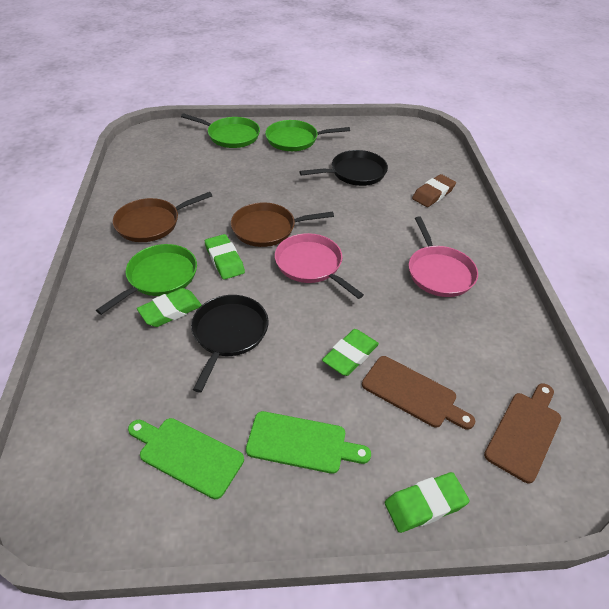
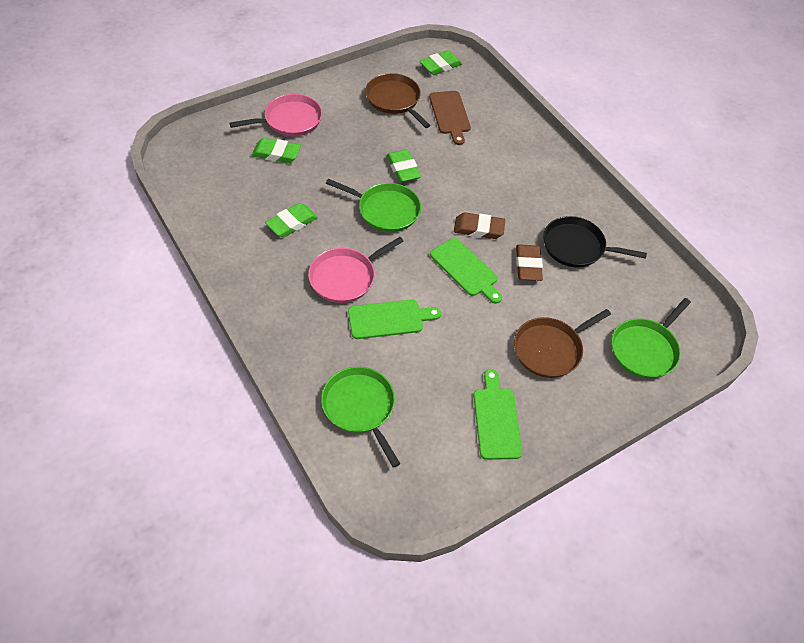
black pan: [191,295,269,393] [299,150,388,186] = 2 -> [543,216,647,268] = 1
brown cutting board: [362,356,475,430] [484,383,561,483] = 2 -> [429,91,471,145] = 1
brown eraser: [412,174,456,207] = 1 -> [454,212,505,239] [516,244,543,281] = 2
green cutting board: [128,418,244,499] [246,411,371,474] = 2 -> [348,299,441,339] [430,238,502,304] [474,369,522,460] = 3

